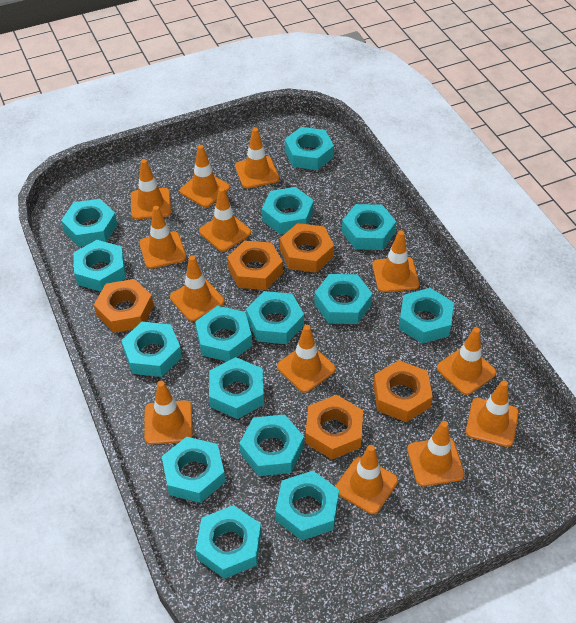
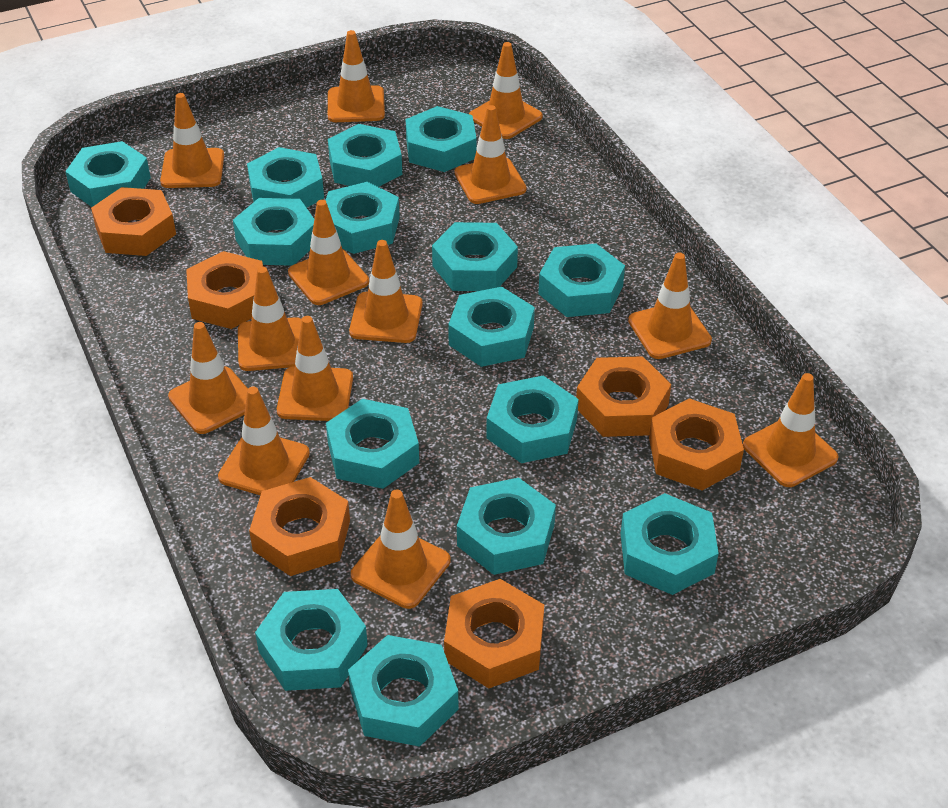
orange nut: [94,279,154,333] [227,240,283,290] [280,223,334,273] [305,395,363,459] [373,360,433,422] = 5 -> [91,187,176,256] [186,251,263,329] [249,477,350,576] [444,579,544,688] [576,356,671,437] [649,398,744,490] = 6

